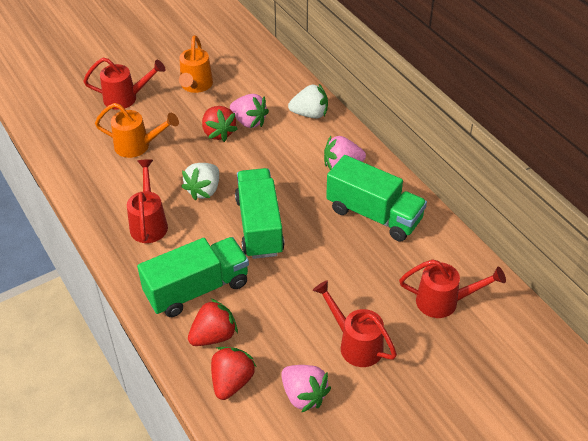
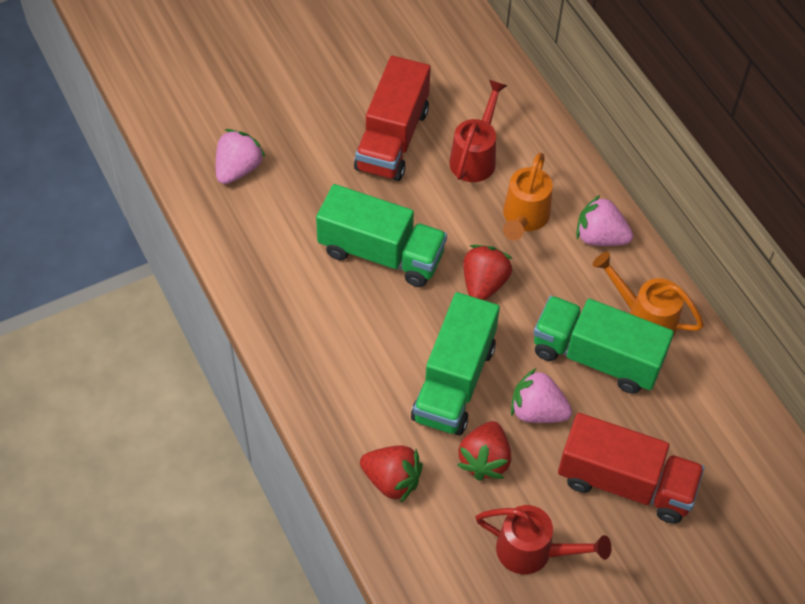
red truck: none = 0 -> [354,56,431,181] [558,413,705,524] = 2
red watering can: [83,58,166,110] [127,159,168,243] [313,280,397,367] [399,259,506,318] = 4 -> [449,80,508,182] [475,505,611,574] = 2
white strawberry: [181,163,219,201] [288,84,328,119] = 2 -> none = 0

